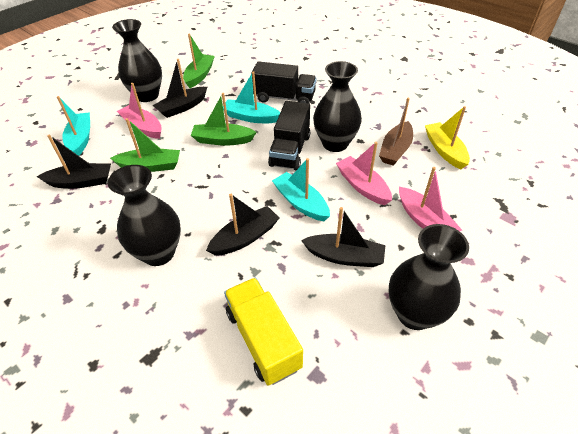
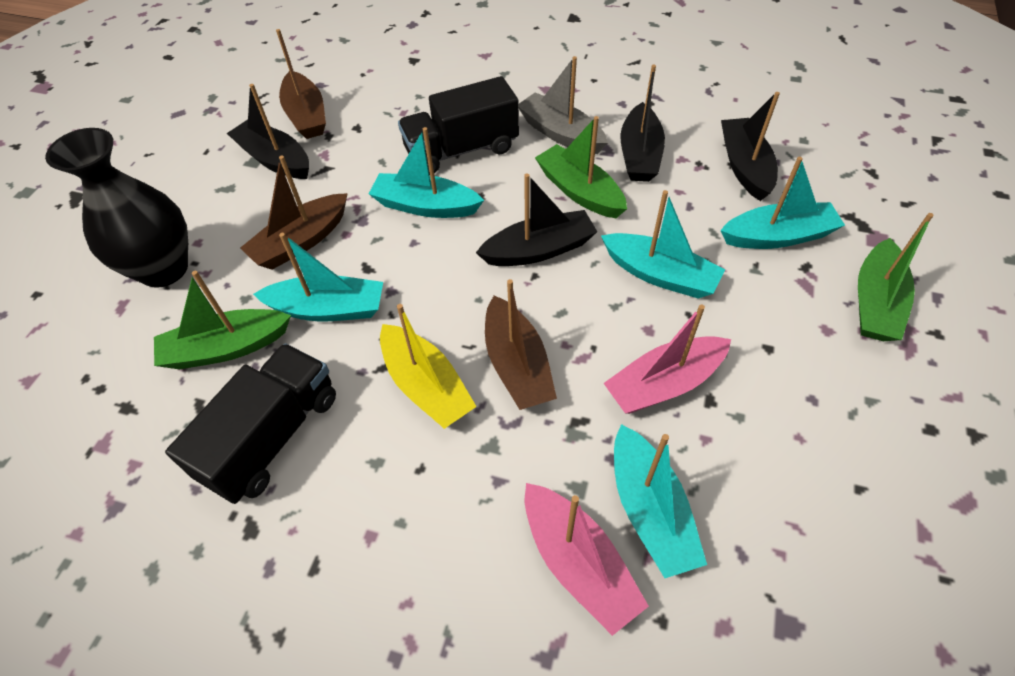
black vase: [108,165,181,266] [112,19,162,102] [313,61,362,152] [389,224,469,330] = 4 -> [45,128,188,288] = 1
brown boat: [379,98,413,166] = 1 -> [240,155,348,270] [276,29,326,139] [485,279,557,410] = 3
grey boat: none = 0 -> [519,56,608,154] = 1
pink boat: [117,83,162,139] [336,142,392,205] [399,167,462,231] = 3 -> [525,483,649,636] [604,305,731,414] = 2
turquoise boat: [57,96,90,156] [223,71,280,123] [272,158,330,221] = 3 -> [253,233,383,322] [369,127,484,218] [601,190,725,299] [614,424,707,578] [720,157,845,249] = 5
yellow truck: [224,278,303,386] = 1 -> none = 0

